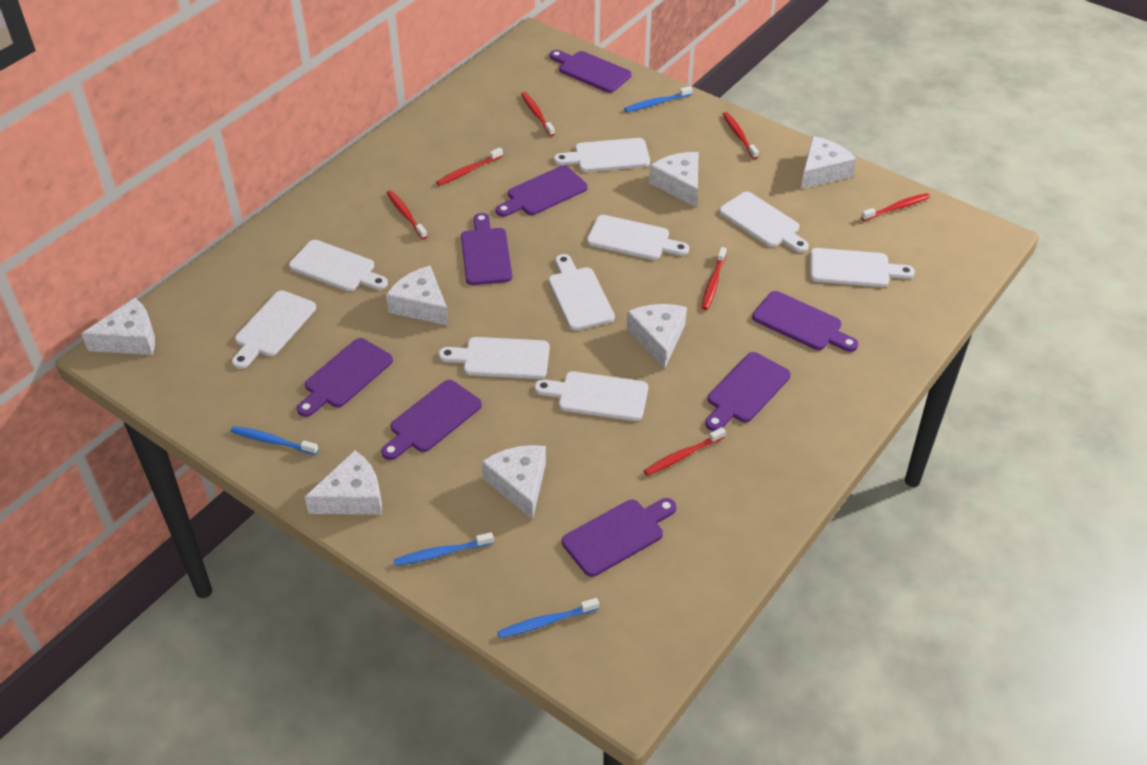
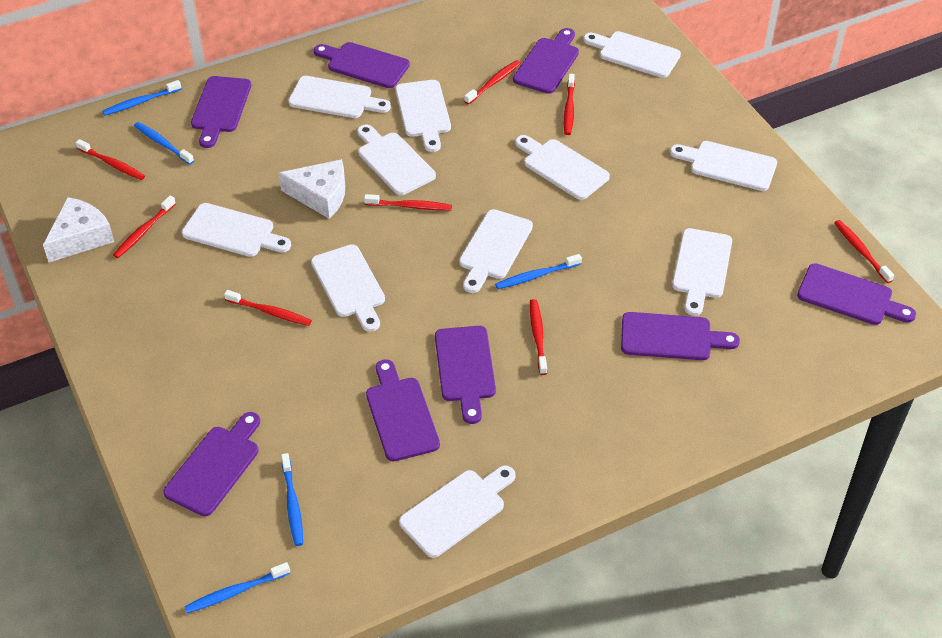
blue toothbrush: [230,426,318,455] [394,532,494,566] [497,598,599,638] [624,86,692,112] = 4 -> [102,80,181,116] [134,122,194,165] [184,562,290,613] [281,453,303,546] [495,254,582,289] = 5
red toothbrush: [387,190,427,239] [436,147,503,186] [521,92,555,136] [643,427,726,476] [702,247,727,310] [723,112,759,159] [861,193,930,221] = 7 -> [75,139,145,180] [113,196,176,258] [224,290,312,326] [364,194,452,210] [464,60,521,104] [530,299,547,375] [564,74,575,135] [834,220,894,283] = 8
white cheese: [81,298,155,355] [305,450,382,515] [386,266,449,326] [482,445,546,520] [627,304,687,369] [649,152,698,207] [801,136,856,189] = 7 -> [43,197,114,262] [279,159,345,219] = 2
white cutting board: [232,290,316,369] [289,240,388,291] [439,337,549,379] [535,371,648,421] [549,254,615,330] [554,138,650,172] [587,215,689,260] [719,192,809,253] [810,248,915,287] = 9 -> [182,203,291,257] [288,76,391,118] [311,244,385,332] [357,125,436,195] [395,80,451,152] [399,465,515,558] [459,209,533,293] [515,135,610,200] [583,31,681,78] [670,141,777,191] [672,228,732,316] = 11

